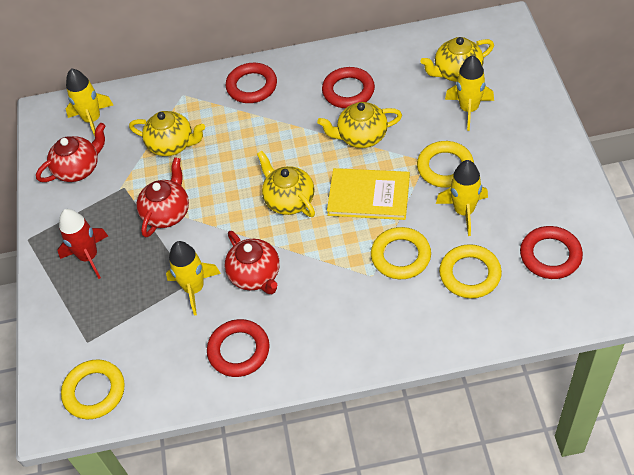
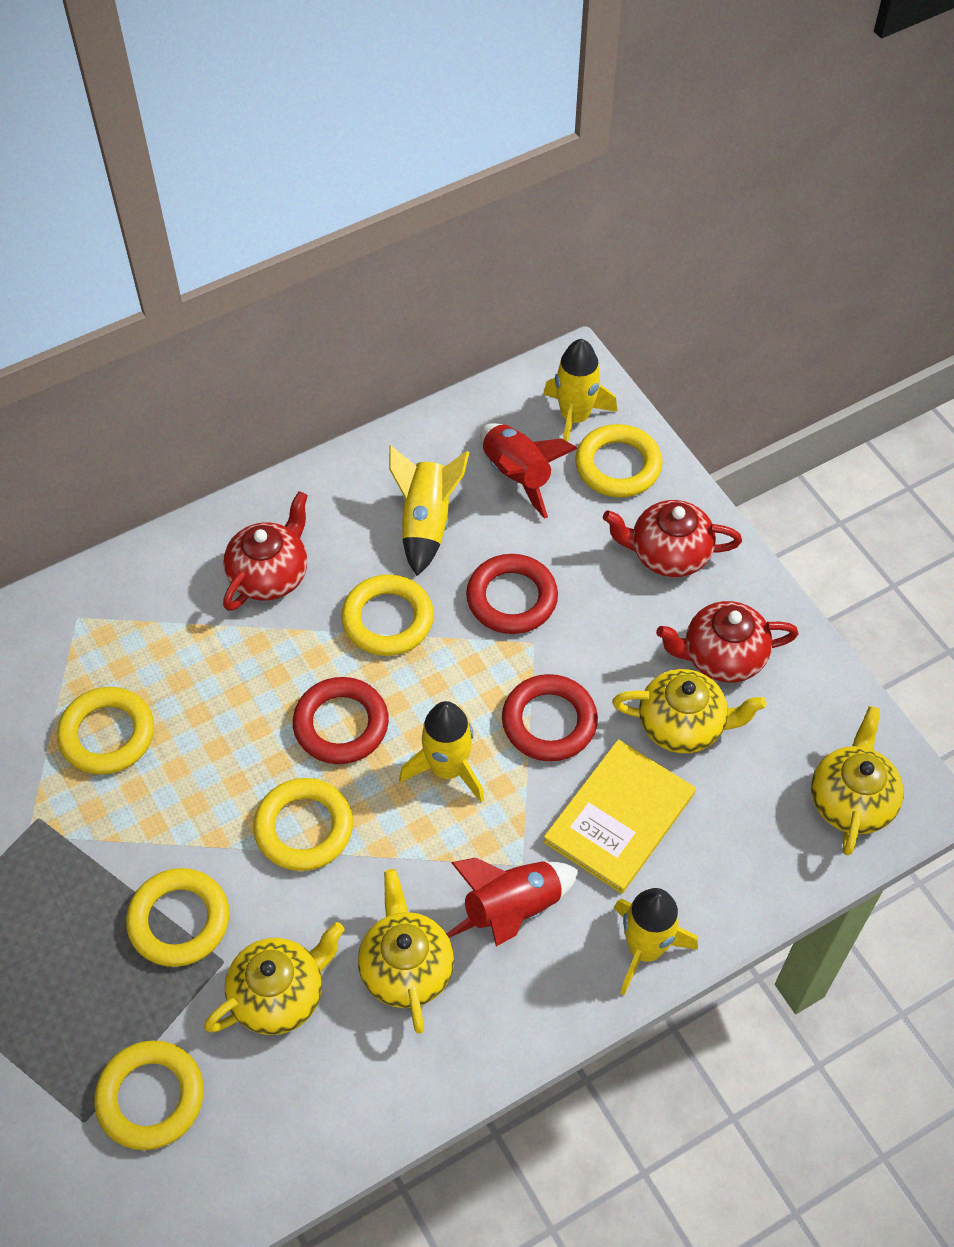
red ring: [207,319,270,377] [225,63,277,103] [322,67,375,108] [520,226,583,279] = 4 -> [293,677,389,764] [466,554,558,634] [502,674,598,761] = 3
red rocket: [57,209,108,279] = 1 -> [447,858,579,946] [480,423,578,518] = 2
yellow ring: [61,359,125,419] [371,227,431,279] [417,141,474,188] [439,244,502,298] = 4 -> [57,687,154,775] [94,1040,204,1150] [126,868,229,967] [253,778,353,871] [341,574,434,656] [575,424,663,497] = 6

